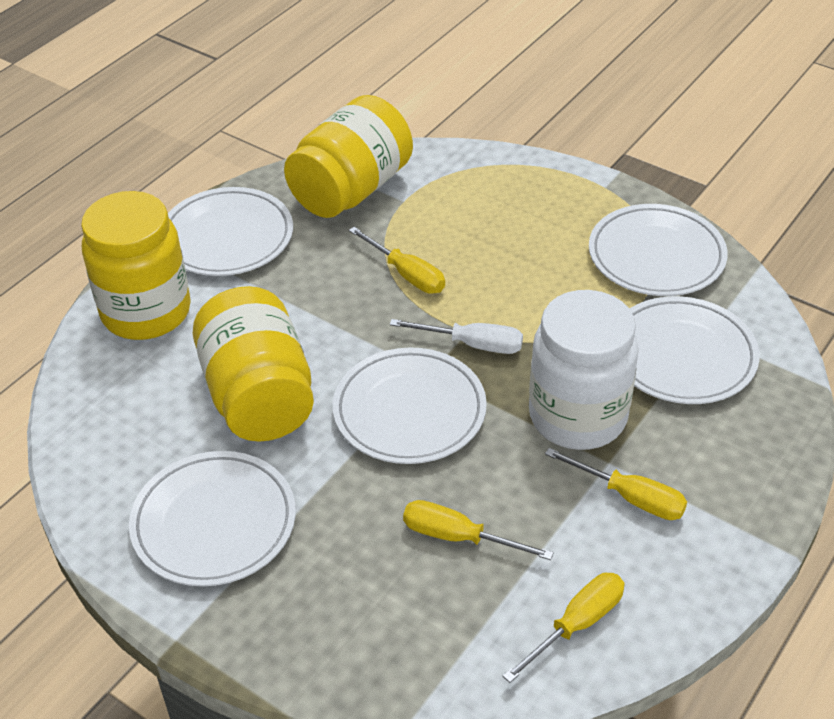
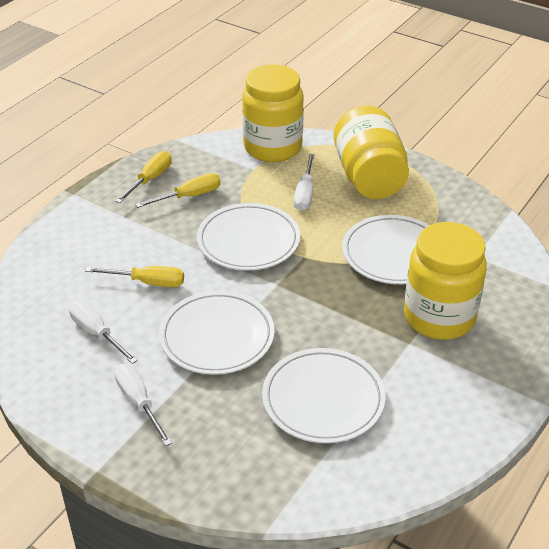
white jar: [529,290,639,450] = 1 -> none = 0
white plate: [129,451,296,587] [168,187,293,276] [333,347,487,464] [589,204,728,296] [629,296,760,404] = 5 -> [159,291,275,375] [197,203,300,271] [262,348,386,443] [342,215,429,284] = 4
white screwdriver: [390,319,523,354] = 1 -> [69,301,138,364] [114,364,172,446] [294,154,314,211] = 3
yellow screwdriver: [349,227,445,294] [403,500,554,560] [503,573,625,683] [545,448,687,520] = 4 -> [85,266,184,287] [116,151,172,203] [135,173,221,208] = 3

